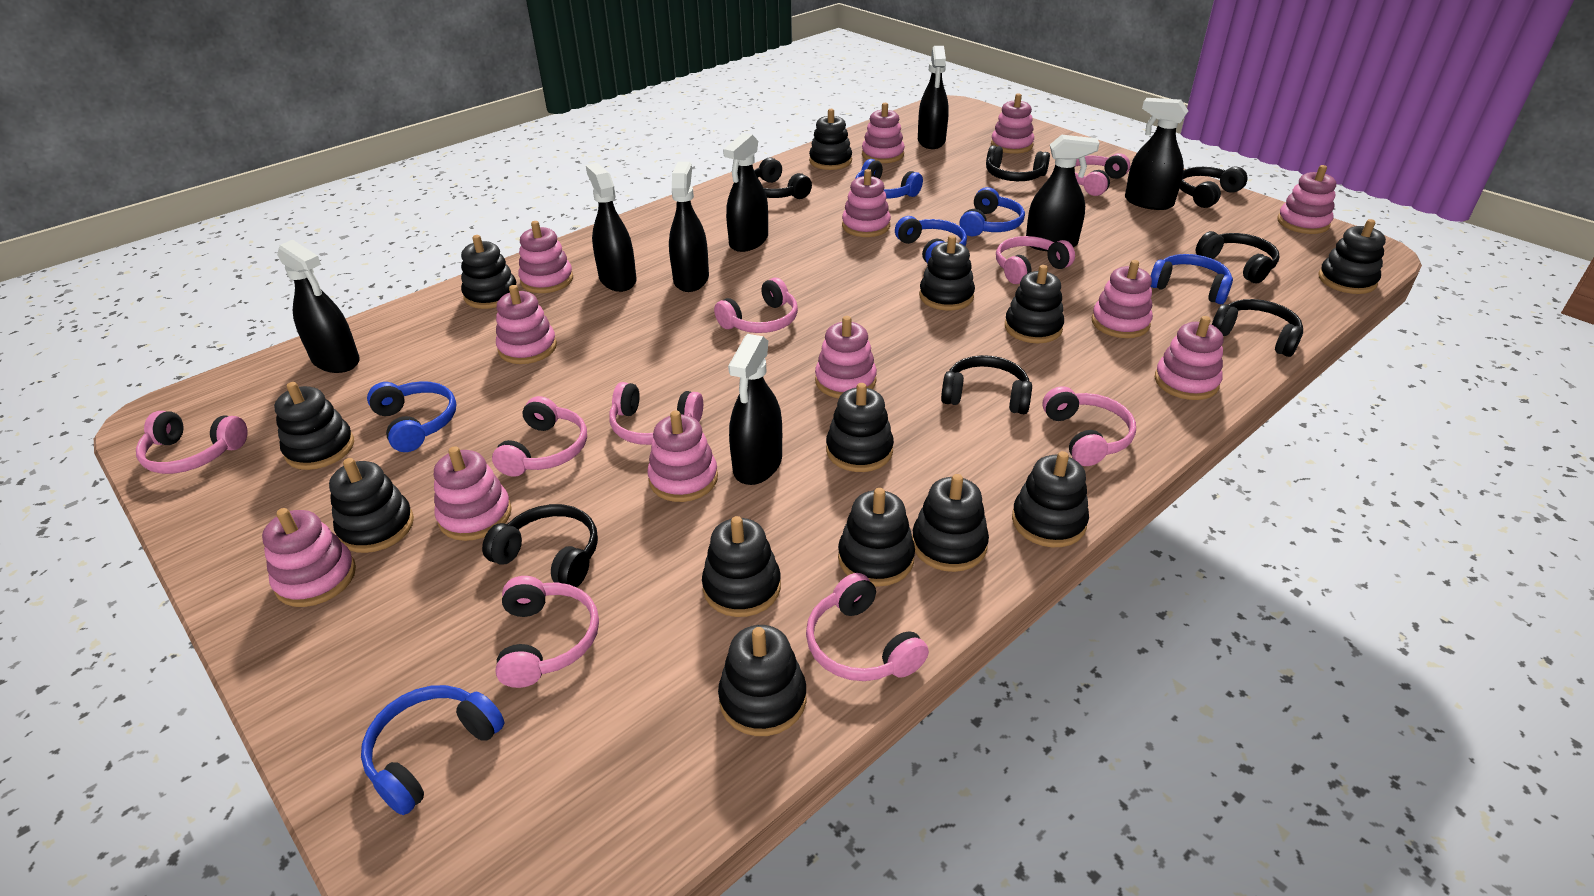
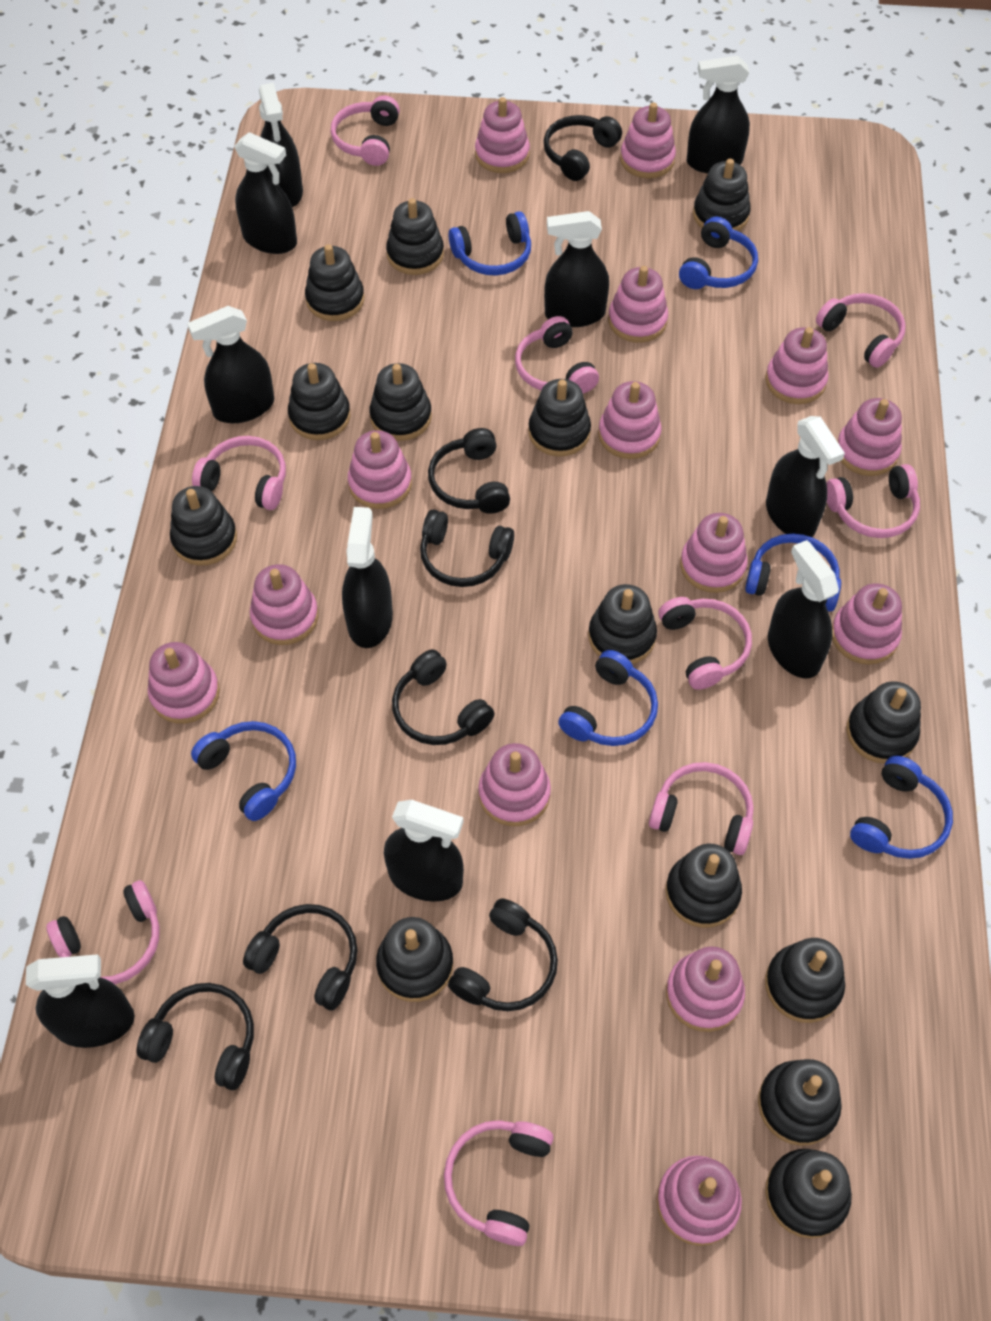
black spray bottle: [277,240,360,373] [586,163,637,292] [669,162,709,292] [723,133,768,252] [728,334,782,485] [918,46,949,149] [1026,135,1099,251] [1125,98,1188,210] = 8 -> [26,954,135,1048] [187,306,274,423] [234,132,297,254] [259,83,303,208] [342,507,393,648] [384,800,464,902] [544,211,609,327] [687,56,750,173] [766,416,845,537] [768,540,839,679] = 10
black stacking toy: [274,382,354,470] [329,458,414,553] [461,235,518,309] [702,516,781,617] [718,625,806,736] [809,109,852,170] [826,383,894,472] [838,488,915,587] [912,474,989,572] [919,235,975,310] [1005,265,1064,343] [1012,451,1089,547] [1319,219,1386,294] = 13 -> [170,486,237,566] [288,363,351,440] [305,244,364,321] [369,363,432,441] [376,917,453,1002] [386,198,444,275] [528,379,591,457] [588,584,657,664] [665,844,742,928] [693,159,751,231] [758,1059,842,1146] [765,938,845,1023] [765,1149,852,1239] [847,681,921,764] = 14
pink stacking toy: [262,508,356,607] [434,446,512,541] [496,285,557,364] [518,221,573,293] [647,410,718,502] [815,316,877,398] [842,169,891,237] [862,103,905,163] [991,93,1034,154] [1092,260,1153,338] [1155,316,1223,400] [1277,165,1336,234] = 12 -> [148,642,220,724] [250,564,318,645] [348,430,412,509] [475,97,530,173] [478,743,551,826] [598,381,662,459] [608,266,668,343] [620,103,676,179] [657,1156,742,1246] [666,946,745,1032] [680,513,748,593] [765,327,829,404] [832,583,902,665] [837,398,902,476] = 14

